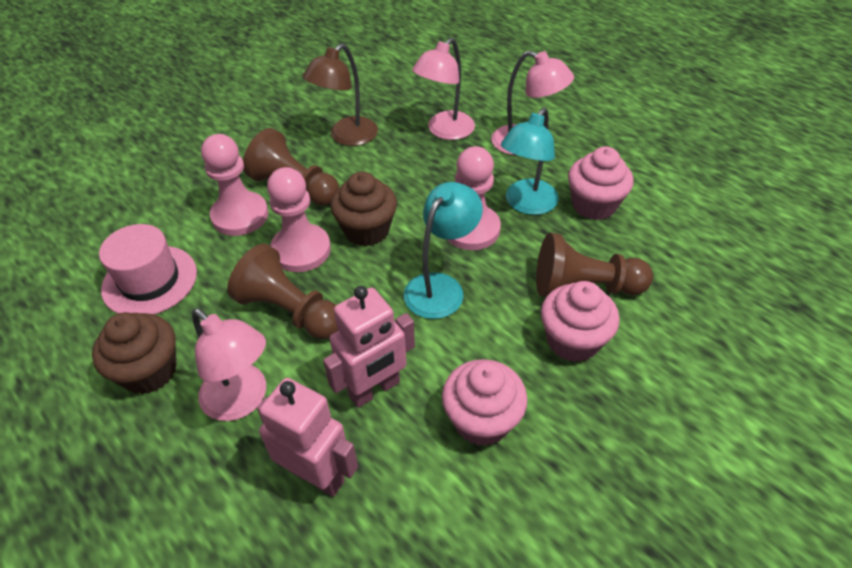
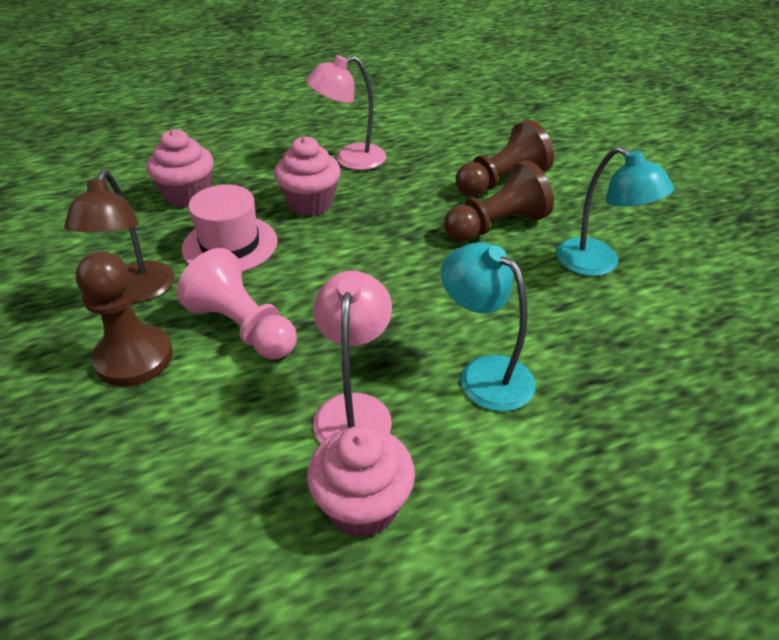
brown cupcake: [92,312,177,394] [331,172,397,246] = 2 -> none = 0
pink lamp: [192,308,266,421] [412,38,475,140] [491,51,574,155] = 3 -> [306,55,386,170] [313,270,392,444] = 2
pink pawn: [201,134,268,236] [267,167,331,272] [447,146,501,250] = 3 -> [176,248,297,359] = 1
pink robot: [257,378,358,497] [323,286,415,408] = 2 -> none = 0

